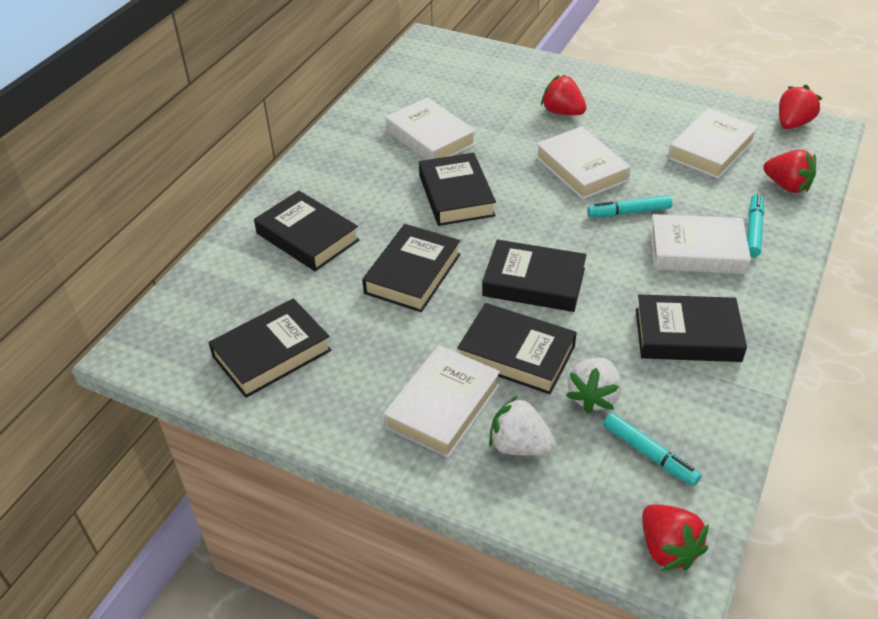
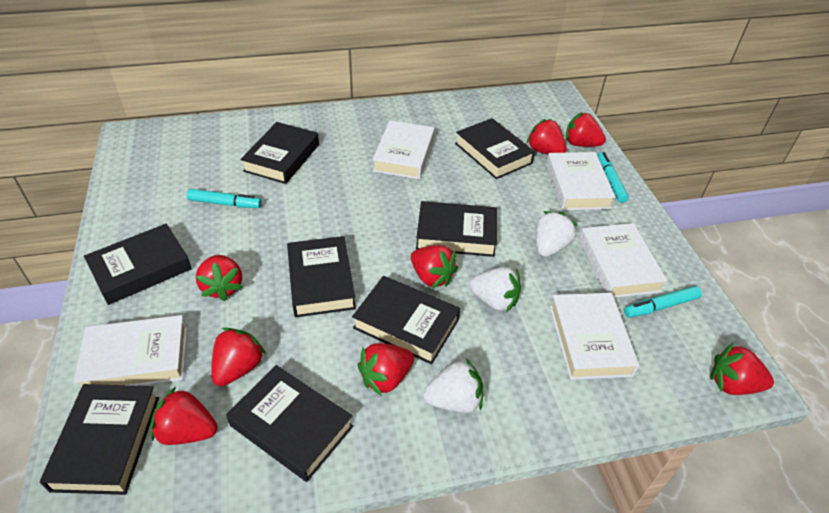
black book: [208,298,332,398] [254,191,359,271] [362,224,460,312] [419,152,496,226] [457,303,577,394] [482,240,587,312] [636,295,747,362] = 7 -> [40,384,159,495] [84,224,192,305] [226,365,353,482] [240,122,319,184] [287,236,356,317] [352,276,460,364] [416,201,497,257] [455,118,535,179] = 8
red strawberry: [541,75,586,115] [642,504,709,571] [763,150,816,193] [779,85,822,129] = 4 -> [150,387,217,445] [196,255,243,301] [211,328,266,386] [357,343,414,396] [411,245,458,288] [526,119,567,154] [566,112,606,147] [710,343,774,395] = 8
white strawberry: [489,396,556,456] [566,357,622,414] = 2 -> [423,359,483,413] [469,267,521,313] [536,211,578,257] = 3

